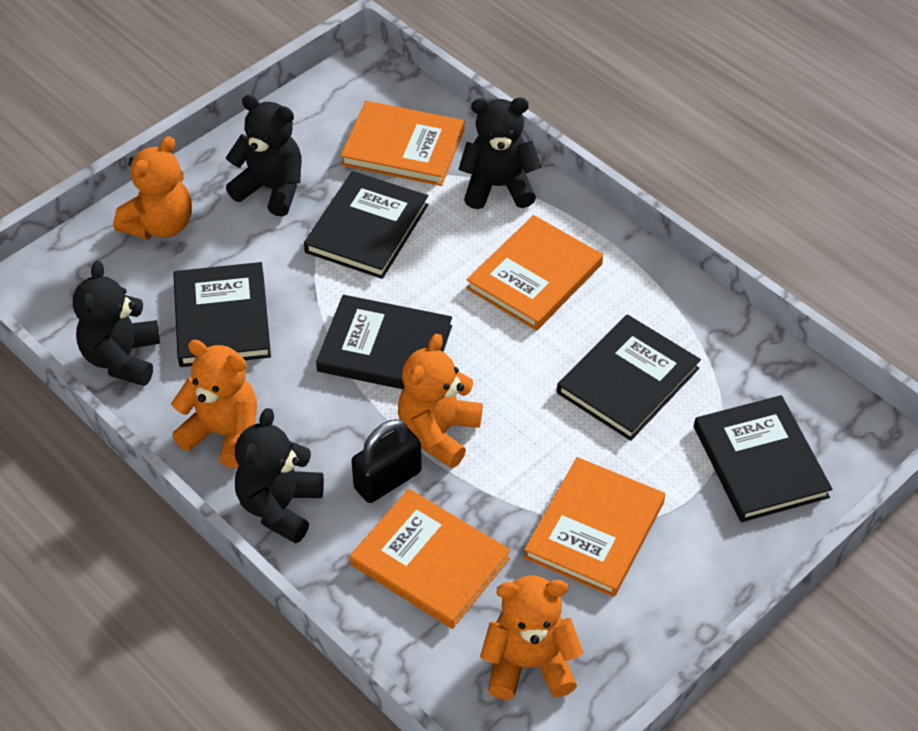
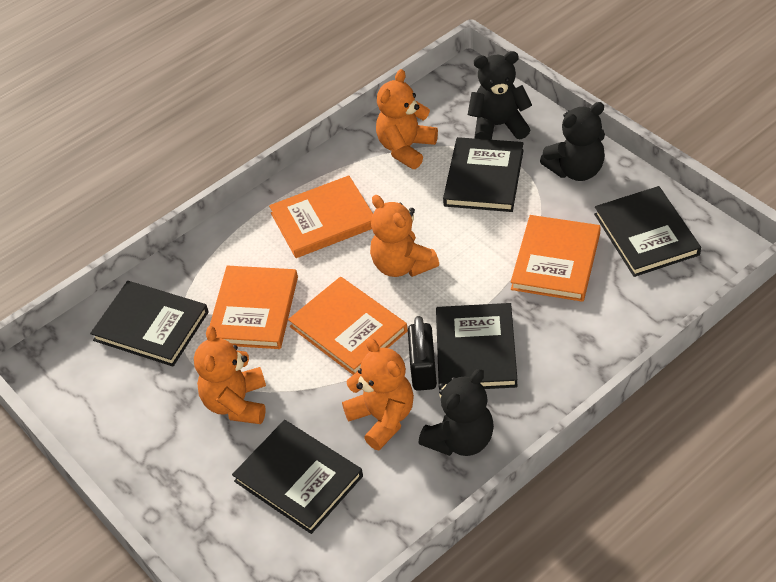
black teddy bear: [73,261,160,386] [226,95,302,216] [235,408,324,544] [458,97,541,209] = 4 -> [419,369,494,456] [468,51,532,140] [540,102,605,181] = 3

